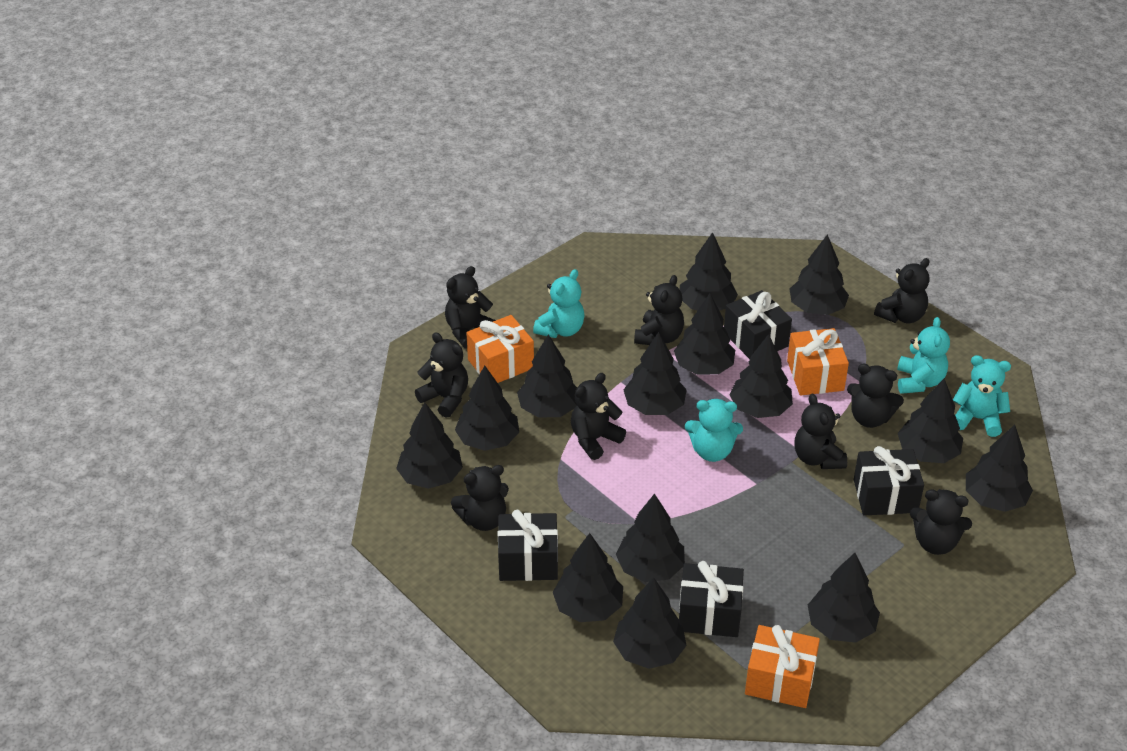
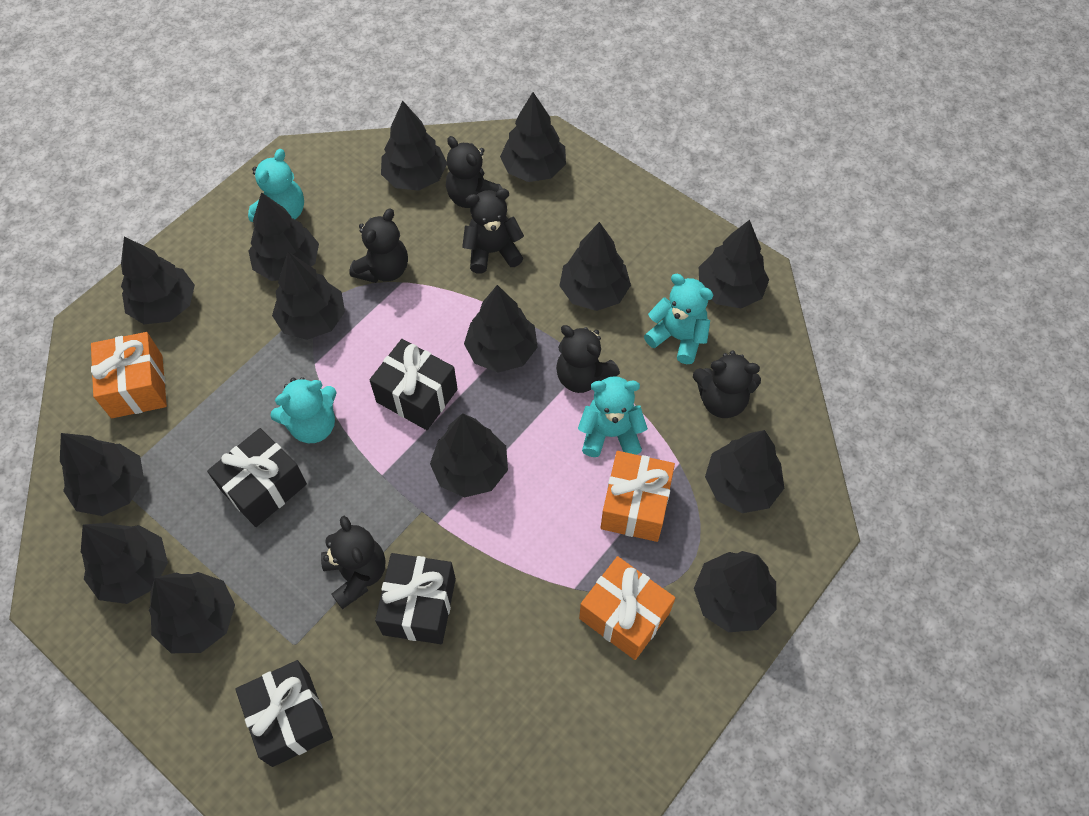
black teddy bear: [415,332,468,418] [445,266,496,349] [451,465,509,531] [571,373,626,460] [634,275,684,345] [794,394,847,469] [847,364,904,428] [874,258,929,323] [910,489,972,555] = 9 -> [321,516,385,609] [349,208,408,283] [446,136,503,208] [462,189,524,274] [556,325,620,393] [693,350,761,418] = 6

